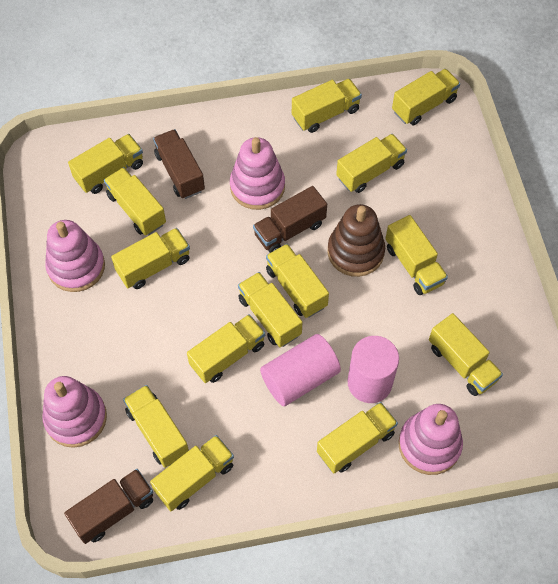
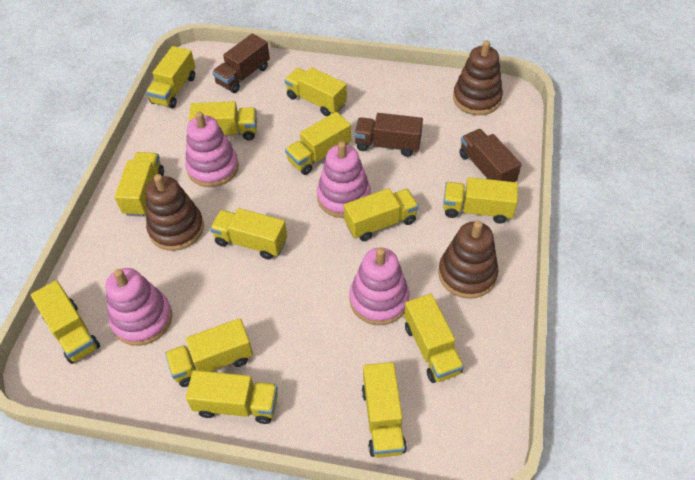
brown stacking toy: [328,204,385,277] = 1 -> [146,174,204,251] [438,221,498,299] [453,40,503,115] = 3
pink cylinder: [260,334,341,406] [348,336,399,403] = 2 -> none = 0
yellow truck: [68,134,143,194] [104,167,166,235] [111,228,190,289] [123,385,189,468] [150,435,234,511] [187,314,265,383] [238,272,302,347] [266,244,329,318] [292,78,362,133] [317,402,398,473] [336,134,407,193] [385,215,448,295] [392,69,460,125] [429,313,503,396] = 14 -> [31,280,100,364] [115,152,164,217] [146,46,195,108] [165,318,253,387] [186,370,278,424] [189,101,257,141] [210,208,287,260] [285,67,347,116] [285,112,351,175] [344,188,419,241] [362,362,407,458] [404,294,464,383] [443,177,518,223] = 13

